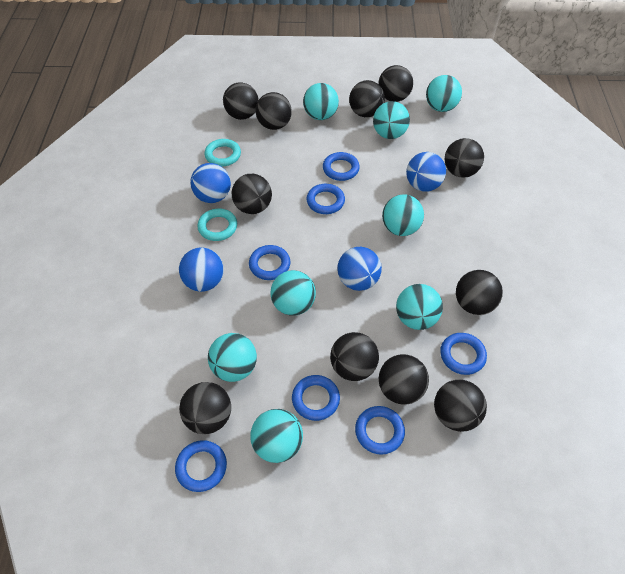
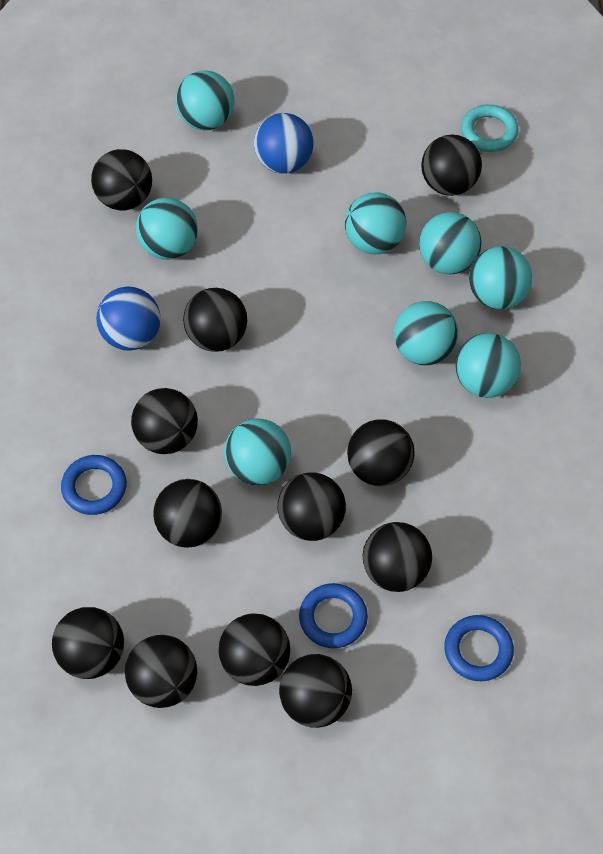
black ball: [179,382,231,434] [223,82,259,120] [232,174,272,214] [256,92,292,130] [330,332,379,381] [349,80,385,117] [378,65,413,102] [379,354,429,405] [434,380,487,432] [445,138,484,178] [456,270,503,315] = 11 -> [52,607,124,679] [91,149,152,210] [125,635,197,708] [131,388,198,454] [153,479,222,548] [183,288,247,352] [219,613,290,686] [278,473,346,541] [279,654,352,728] [347,419,415,486] [363,522,432,592] [421,135,482,196] = 12
blue ball: [179,248,224,292] [190,163,231,203] [337,247,382,291] [406,152,446,192] = 4 -> [96,286,161,351] [254,113,314,174] = 2
blue ring: [175,440,227,492] [249,245,290,280] [292,375,340,421] [306,184,345,214] [323,152,360,181] [355,406,405,455] [440,333,487,375] = 7 -> [61,455,127,515] [299,583,368,648] [444,615,514,681] = 3
turquoise ring: [197,209,237,241] [205,139,241,167] = 2 -> [461,104,519,152] = 1

